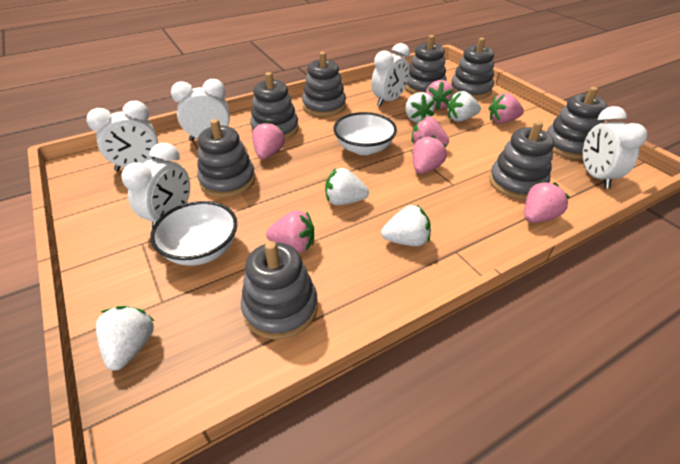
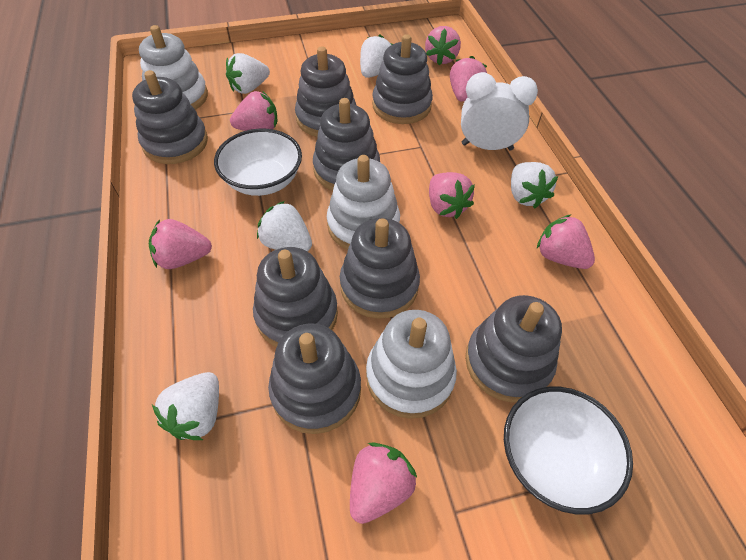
white clock: [87,101,158,171] [121,143,190,228] [171,79,230,141] [371,43,410,106] [583,106,647,189] = 5 -> [461,72,538,151] = 1
white stacking toy: none = 0 -> [139,25,208,110] [327,155,400,250] [366,310,457,419] = 3

